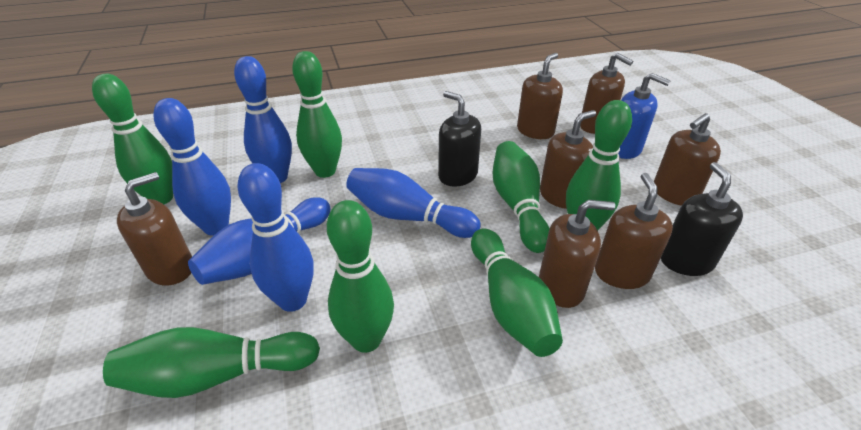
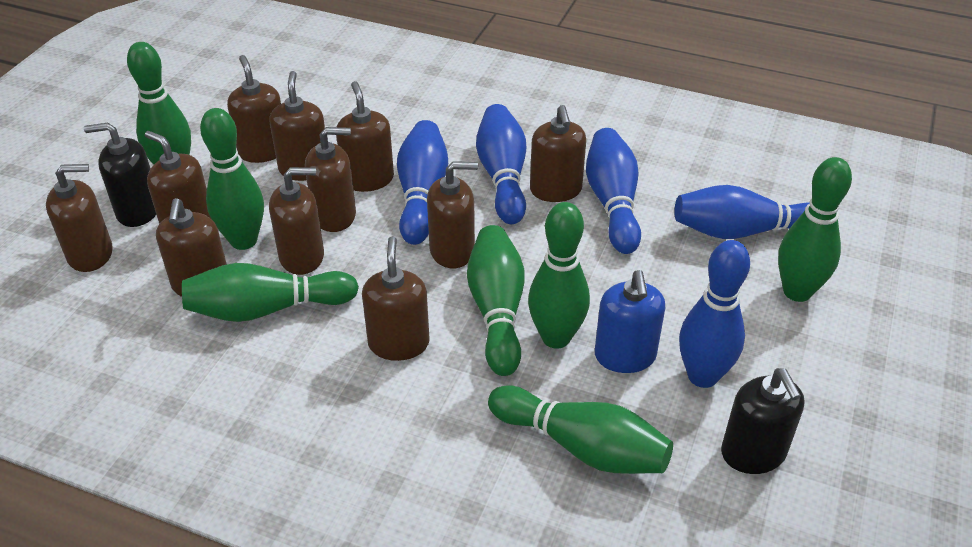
brown soap dispenser: [117,172,192,285] [517,53,563,139] [539,200,615,308] [540,110,596,209] [580,53,633,134] [595,173,673,289] [654,113,721,206] = 7 -> [46,164,113,272] [145,131,211,224] [156,198,227,297] [227,55,281,163] [269,71,325,181] [269,167,324,275] [305,127,356,232] [336,81,394,192] [362,237,430,361] [427,161,478,268] [530,105,586,202] = 11

